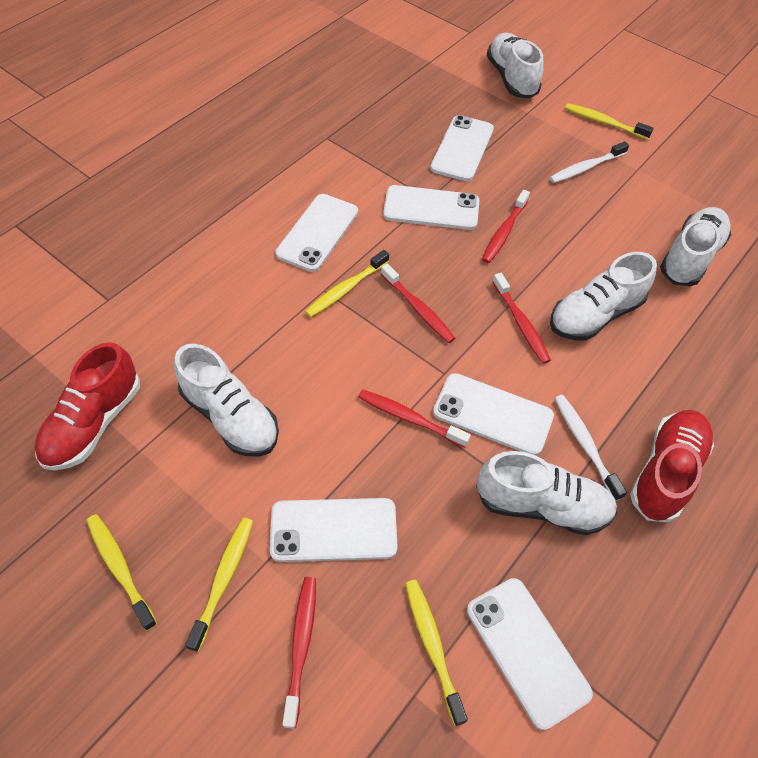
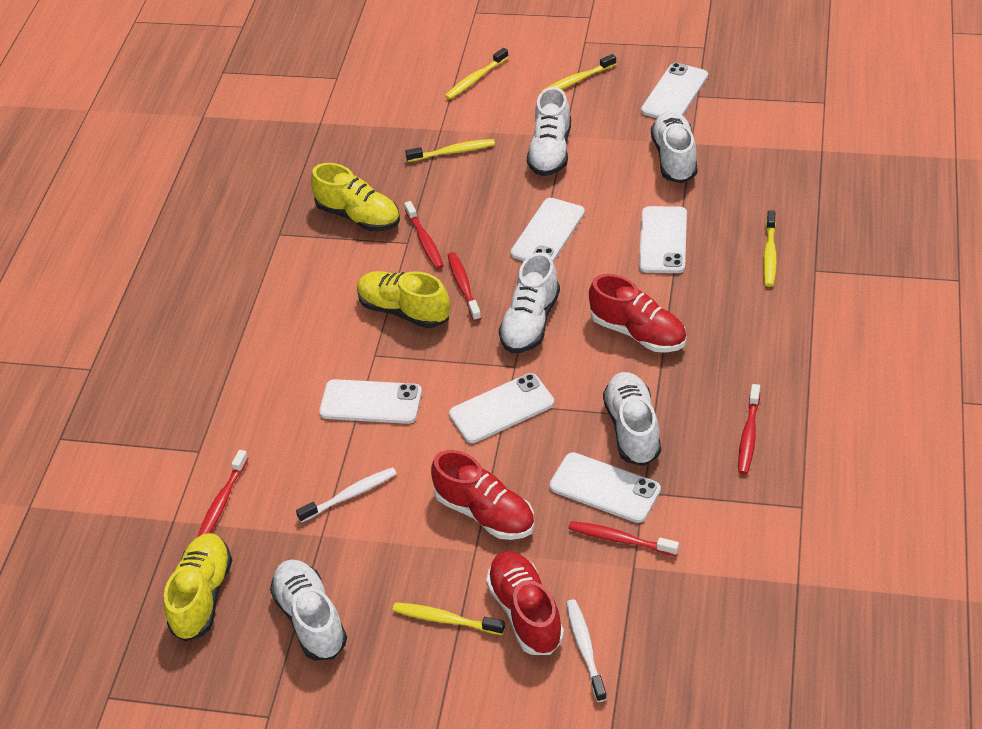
red shoe: [35,342,140,471] [630,410,714,522] = 2 -> [431,450,535,540] [486,551,564,655] [589,274,687,353] = 3
yellow shoe: none = 0 -> [164,533,232,642] [311,163,400,231] [357,271,450,328] = 3

